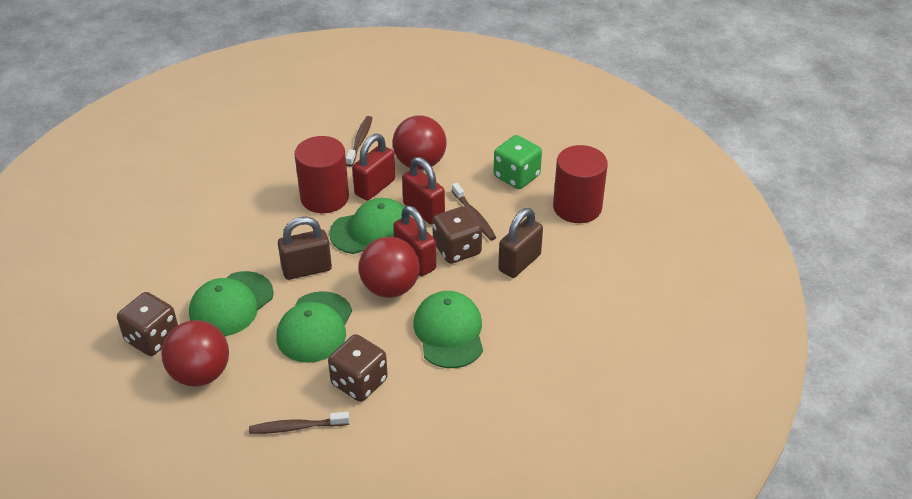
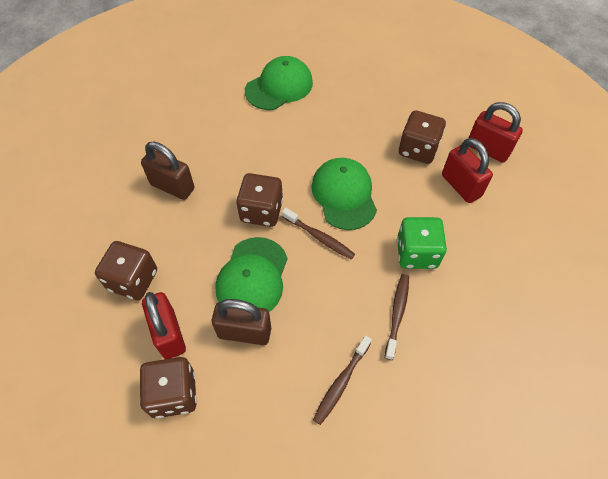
brown dice: [117,292,178,356] [328,334,388,402] [433,206,482,264] = 3 -> [95,241,157,300] [140,357,197,418] [236,173,283,227] [399,110,446,164] = 4
green cap: [189,271,274,336] [276,291,352,363] [329,198,411,254] [413,291,483,368] = 4 -> [215,237,288,312] [245,56,313,110] [311,158,377,230] = 3
red ball: [161,320,229,387] [359,237,420,298] [393,115,447,170] = 3 -> none = 0
red cylinder: [295,136,349,213] [553,145,608,223] = 2 -> none = 0

